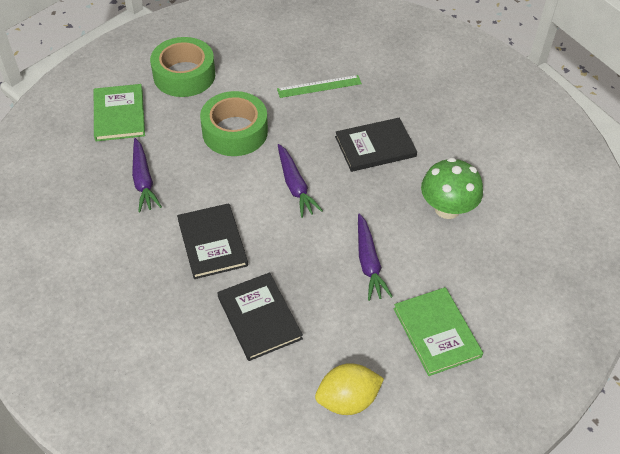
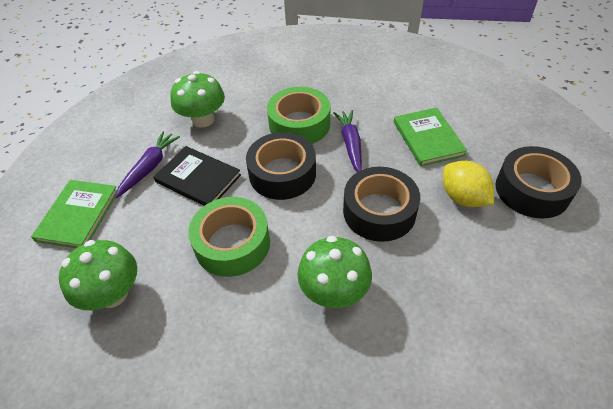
black book: [177,203,248,279] [217,272,303,361] [335,118,417,172] = 3 -> [153,146,241,206] = 1
black tape: none = 0 -> [246,132,316,200] [343,167,420,242] [495,146,582,219] = 3
green mushroom: [421,158,483,219] = 1 -> [59,240,137,310] [170,71,225,128] [297,236,372,308] = 3
green ruler: [277,75,362,98] = 1 -> none = 0
purple carrot: [132,138,162,212] [278,144,323,218] [358,214,393,301] = 3 -> [115,131,180,198] [333,110,362,172] = 2

